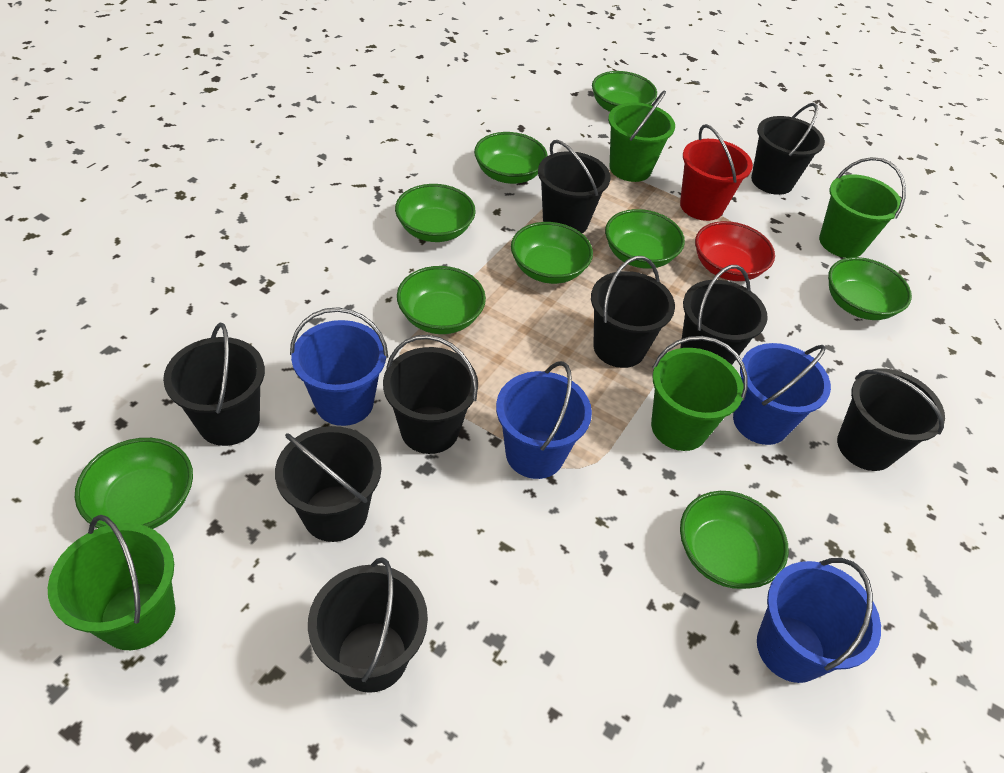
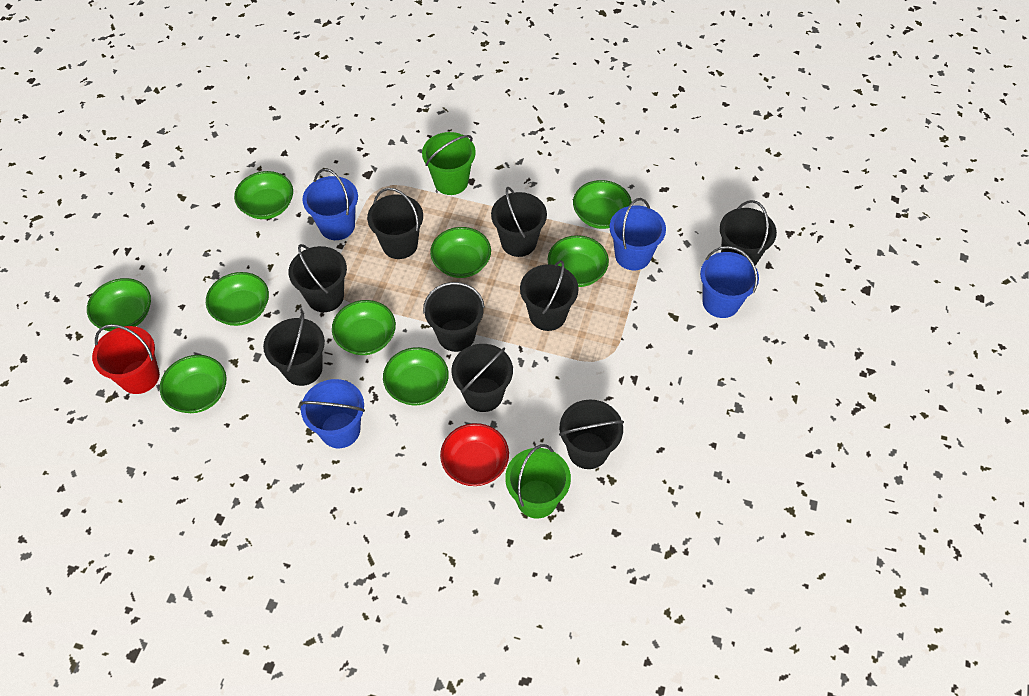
green bucket: [48,515,175,650] [608,90,675,182] [651,336,748,451] [819,157,906,258] = 4 -> [422,132,476,195] [505,444,571,518] = 2

